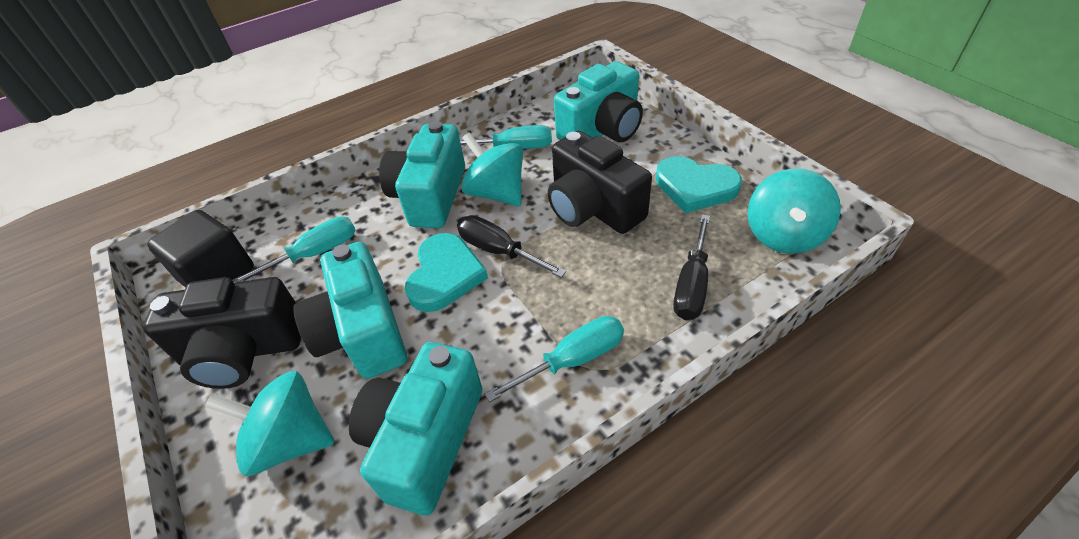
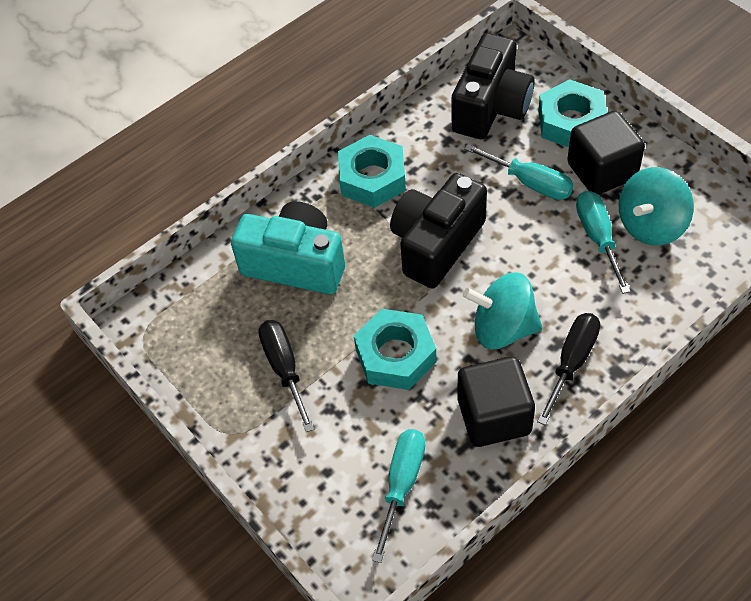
black cube: [147,210,254,288] = 1 -> [458,356,535,447] [567,111,645,195] = 2
turquoise camera: [293,242,407,379] [348,342,482,515] [379,121,465,228] [554,61,643,142] = 4 -> [231,201,345,294] = 1
turquoise heart: [405,233,488,312] [656,156,742,213] = 2 -> none = 0
turquoise nut: none = 0 -> [338,135,406,208] [354,309,437,390] [538,79,607,147] = 3
turquoise spinning top: [205,371,335,476] [461,132,523,206] [748,168,841,254] = 3 -> [463,272,543,349] [619,167,694,245] = 2

